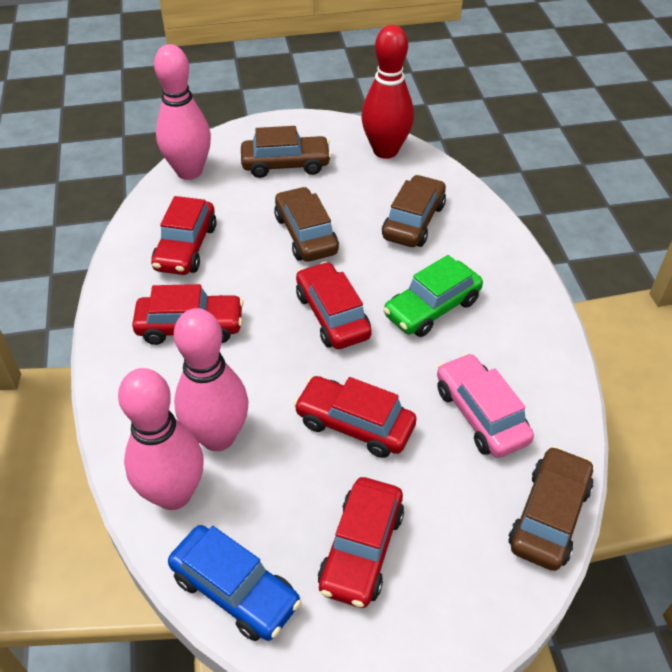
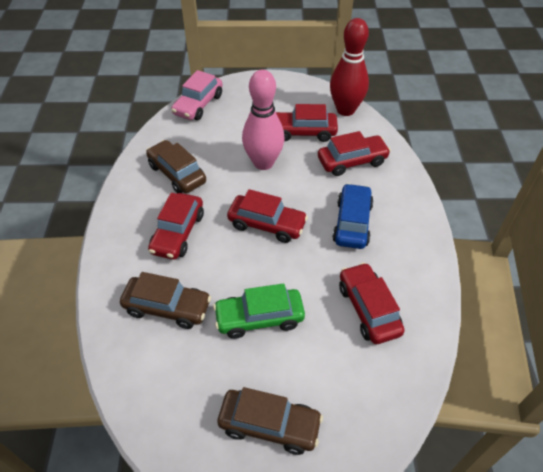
brown car: [241,126,332,178] [274,187,339,262] [382,175,446,247] [508,446,594,571] = 4 -> [120,272,211,329] [146,140,206,193] [218,387,323,455] = 3
pink bowling pin: [118,368,204,510] [154,44,211,180] [174,308,249,451] = 3 -> [242,70,285,170] = 1

